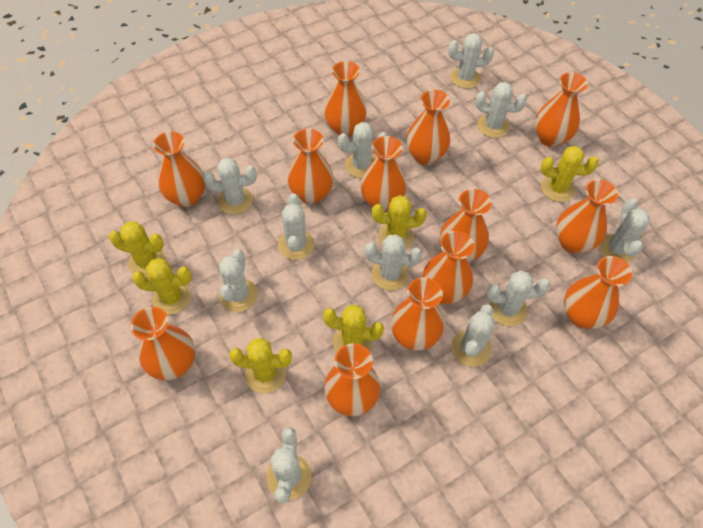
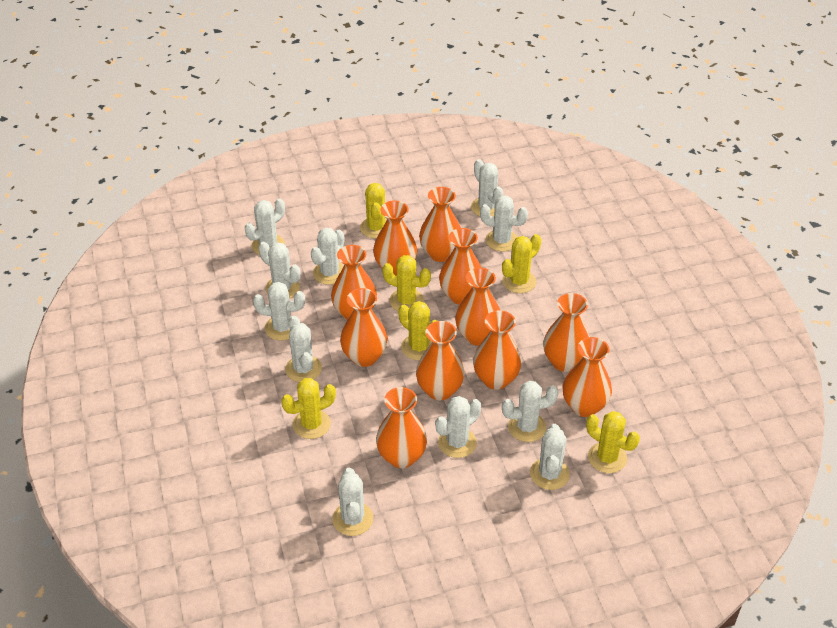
orange vase: [131,307,195,380] [153,132,206,207] [287,129,334,204] [324,61,367,136] [324,343,381,416] [360,136,407,211] [391,277,444,351] [406,90,450,165] [422,231,475,304] [440,189,492,262] [535,72,588,147] [556,179,618,253] [564,256,632,329] = 13 -> [331,245,377,320] [340,288,388,367] [373,200,417,276] [376,387,427,468] [416,321,465,400] [419,187,461,262] [439,228,482,305] [455,268,500,346] [473,310,521,390] [543,293,590,372] [562,337,612,417] = 11

